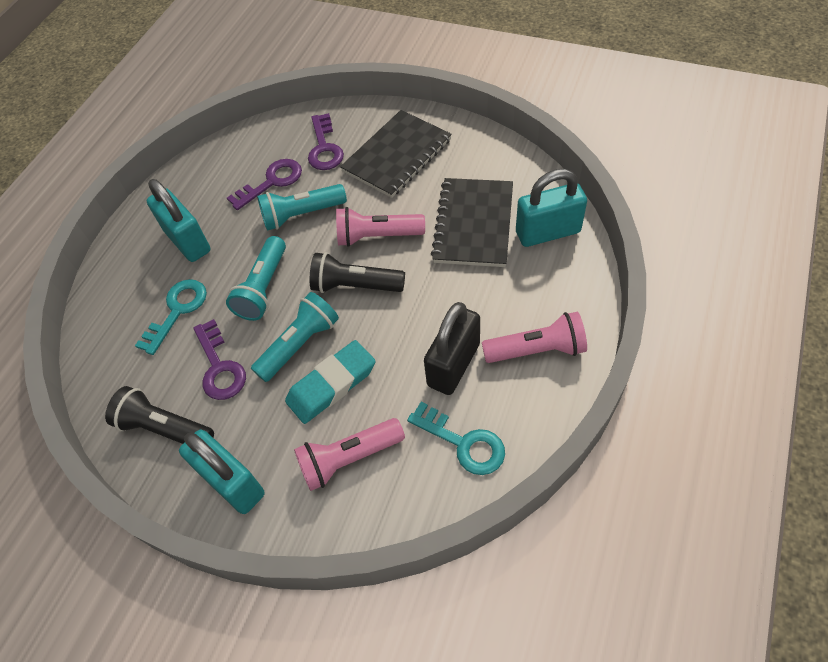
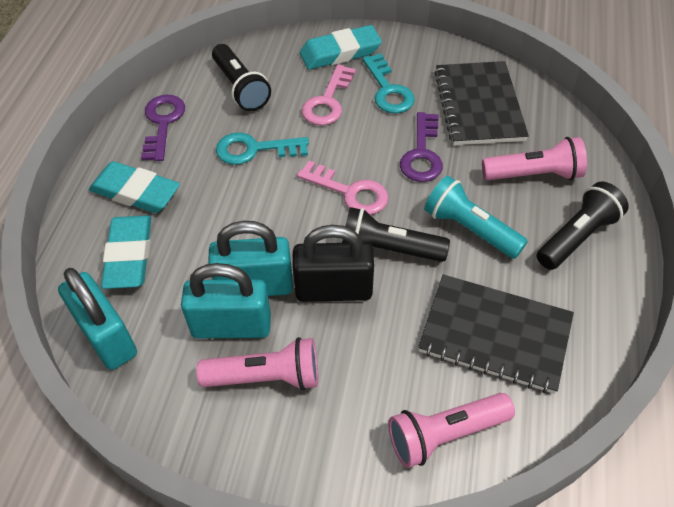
black flashlight: [105,386,214,444] [310,252,405,293] = 2 -> [212,44,271,111] [342,207,450,262] [537,182,629,270] = 3
pink key: none = 0 -> [297,161,389,215] [302,64,356,126] = 2
purple key: [194,319,246,400] [227,159,302,210] [308,113,344,170] = 3 -> [141,95,185,161] [400,112,443,182] = 2
turquoise eraser: [285,340,376,424] = 1 -> [89,161,180,213] [101,215,151,289] [300,25,382,70] = 3
turquoise flashlight: [226,236,286,321] [251,292,339,382] [257,184,347,231] = 3 -> [424,176,528,259] = 1

